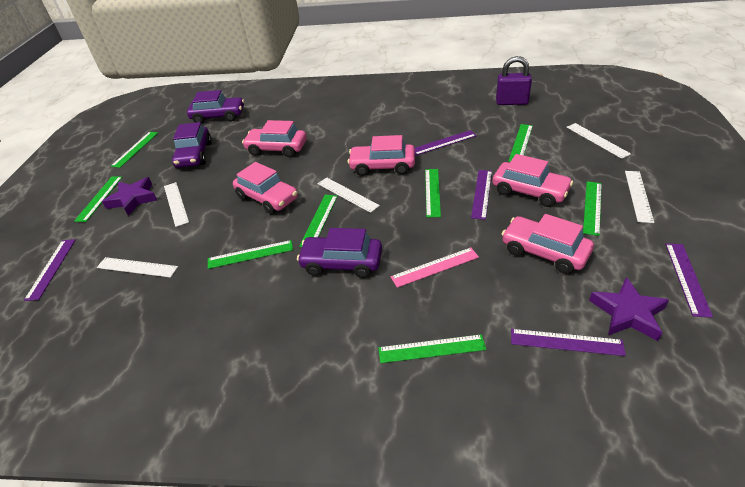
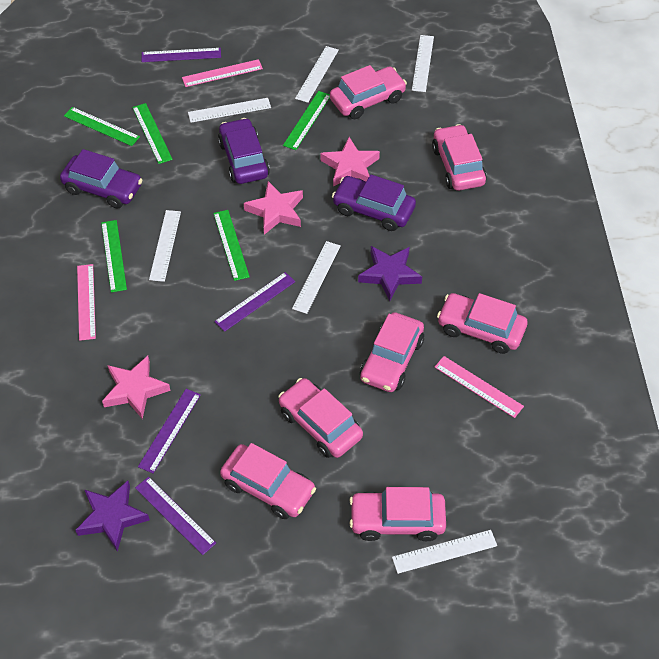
green ruler: [74,177,122,222] [111,132,158,168] [208,240,293,269] [299,195,338,247] [379,334,486,363] [425,169,441,217] [508,124,533,162] [583,181,602,236] = 8 -> [64,107,140,146] [101,220,127,293] [132,103,173,164] [213,210,250,281] [283,91,330,150] = 5
pink car: [233,162,298,214] [242,120,307,157] [347,135,415,176] [492,154,573,207] [502,214,594,274] = 5 -> [220,443,316,519] [278,378,363,458] [330,65,407,119] [349,487,446,541] [360,312,424,392] [432,124,487,191] [437,293,527,354] = 7
pink ruler: [391,247,479,288] = 1 -> [77,264,96,341] [182,59,263,87] [435,356,524,418] = 3
pink star: none = 0 -> [102,356,171,419] [244,181,303,235] [320,137,380,187] = 3
purple padlock: [496,56,532,105] = 1 -> none = 0
purple ruler: [24,239,76,301] [415,130,477,155] [471,170,492,220] [511,329,626,356] [665,243,713,318] = 5 -> [135,477,216,555] [138,389,201,473] [142,48,221,62] [214,272,295,332] = 4
white ruler: [97,257,178,278] [164,182,189,227] [318,177,380,213] [567,123,631,159] [625,171,654,223] = 5 -> [149,210,181,282] [188,98,271,123] [292,241,341,314] [295,46,339,103] [392,530,497,574] [412,35,434,92] = 6

